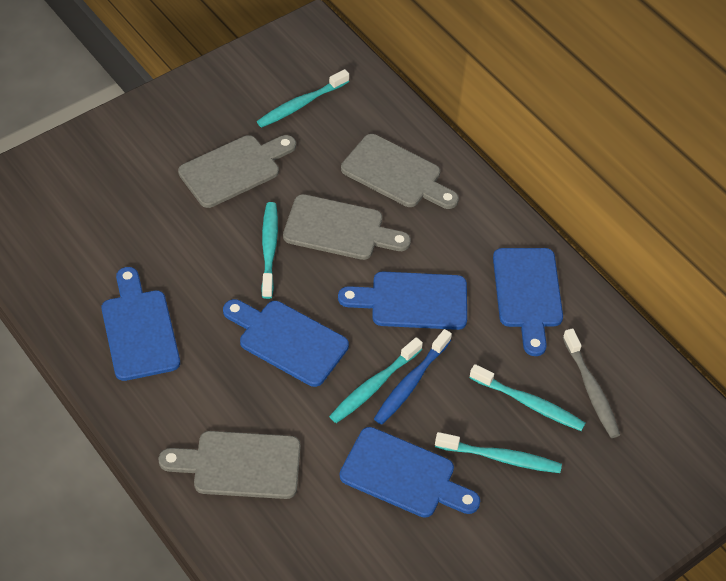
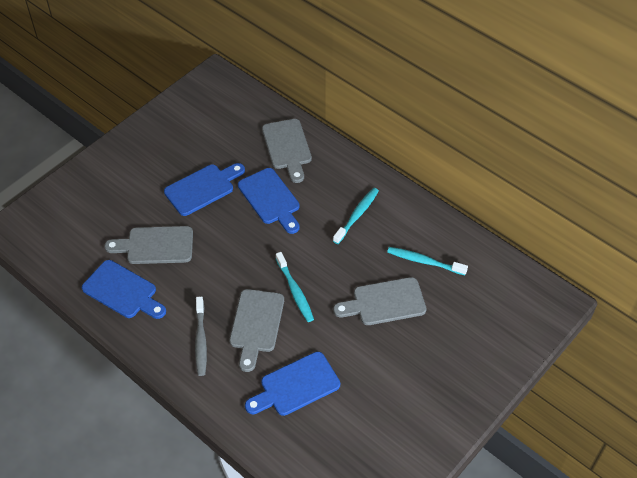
blue cutting board: [101,267,180,381] [223,299,349,387] [338,272,467,330] [339,427,480,518] [493,248,563,356] = 5 -> [82,260,166,319] [164,163,245,216] [238,168,300,234] [245,352,340,416] = 4
blue toothbrush: [374,329,452,425] = 1 -> none = 0
turquoise toothbrush: [257,69,349,128] [261,202,278,299] [329,337,423,423] [435,432,562,473] [470,364,585,431] = 5 -> [276,252,314,322] [333,188,379,244] [387,247,468,275] = 3

